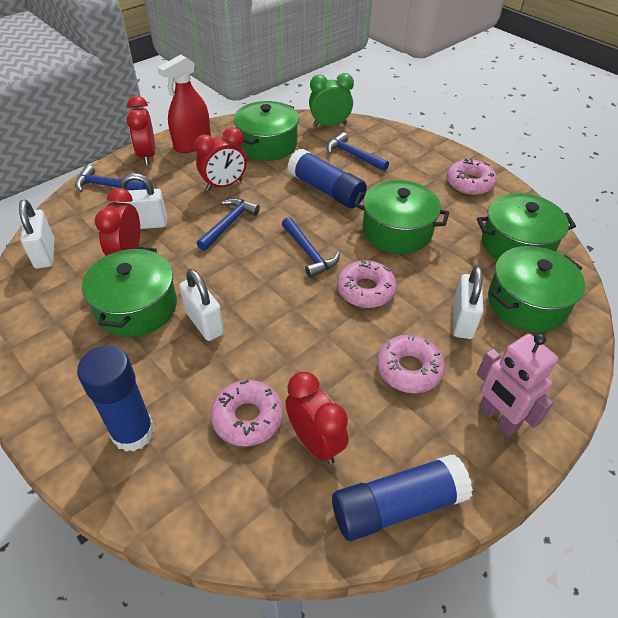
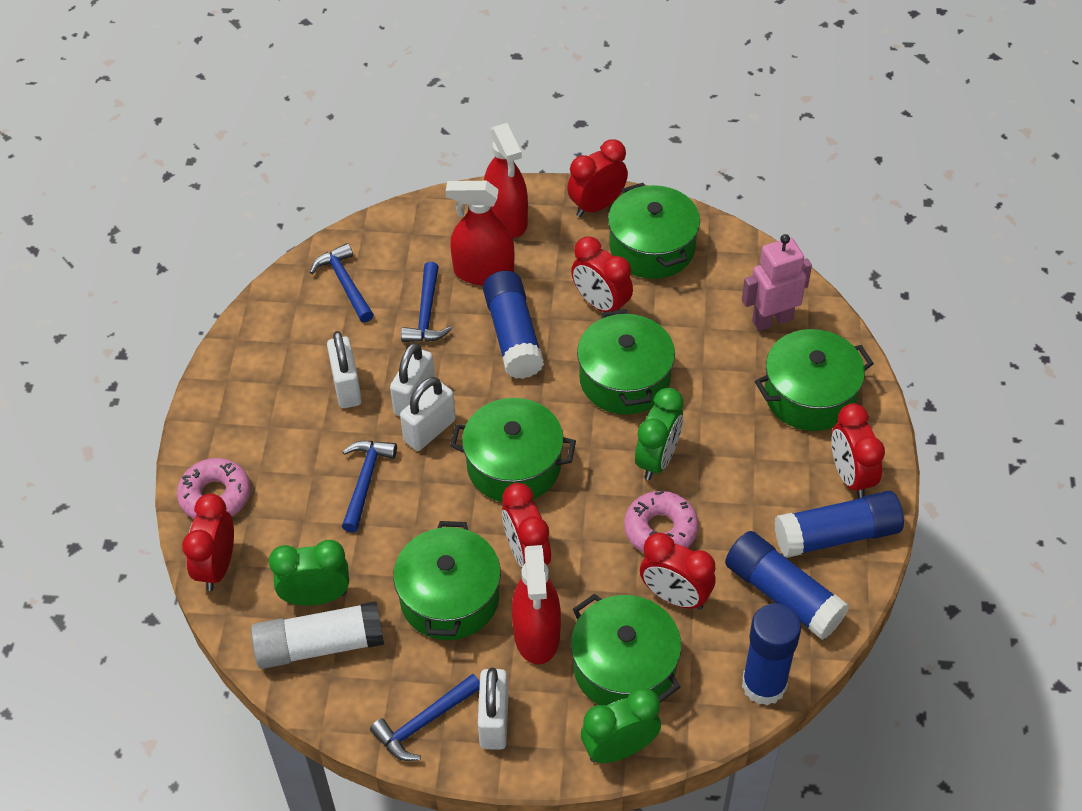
blue glue stick: [77,346,155,452] [287,148,367,208] [332,454,473,541] = 3 -> [483,271,544,379] [725,531,849,640] [742,603,801,706] [774,491,904,558] = 4
green clock: [309,73,354,127] = 1 -> [269,540,349,606] [581,688,661,763] [635,388,683,480] = 3
green pot: [82,247,177,337] [234,101,299,161] [354,180,449,254] [477,193,576,260] [488,246,585,332] = 5 -> [393,521,501,640] [450,398,576,502] [571,594,681,706] [577,309,675,415] [608,183,700,279] [755,329,874,431] = 6
pink donut: [211,379,283,446] [337,260,397,308] [377,334,445,393] [447,159,497,195] = 4 -> [177,458,251,519] [624,490,698,553] = 2
red clock: [95,188,140,256] [127,96,155,165] [194,127,247,191] [285,372,348,464] = 4 -> [182,494,234,591] [502,483,551,567] [567,139,628,217] [571,237,633,312] [640,532,715,610] [831,403,885,498] = 6
red spray bottle: [157,55,211,153] = 1 -> [446,181,514,286] [484,123,528,238] [512,545,561,664] = 3
white glue stick: none = 0 -> [251,601,384,669] = 1

